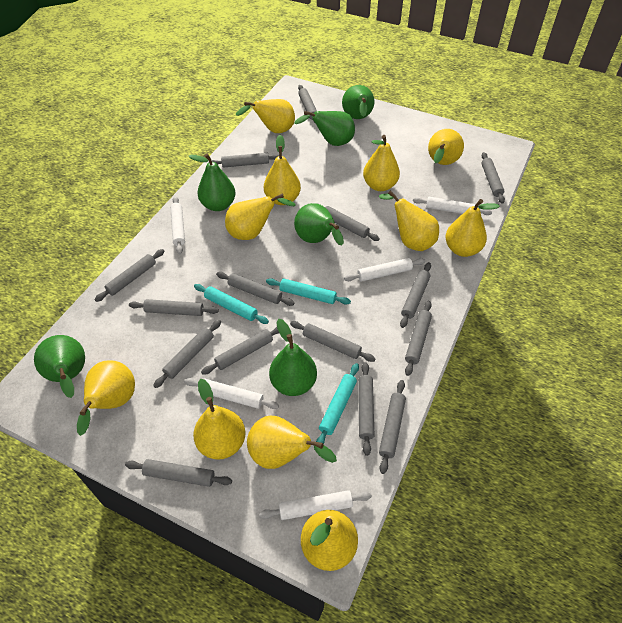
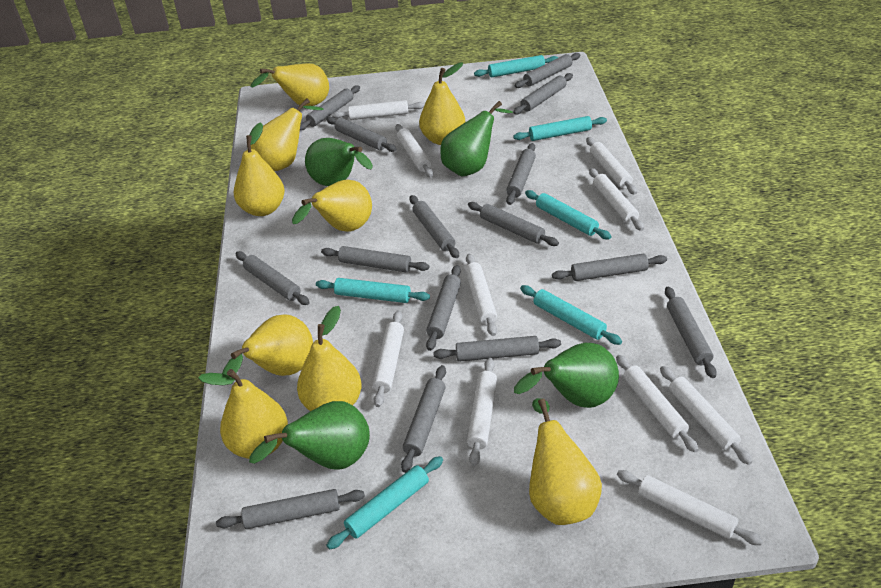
green pear: [34,335,85,398] [188,153,235,211] [269,319,317,396] [294,111,355,146] [294,203,344,245] [342,85,375,119] = 6 -> [249,401,370,469] [305,138,373,186] [440,101,513,176] [514,343,619,408] = 4
turquoise rolling pin: [194,284,269,324] [266,278,351,304] [316,363,359,444] = 3 -> [316,278,430,303] [327,456,443,549] [474,55,558,77] [513,116,607,141] [520,285,622,345] [525,190,611,240] = 6
white rolling pin: [170,196,185,254] [184,378,279,409] [259,490,372,520] [344,258,426,282] [413,197,492,215] = 5 -> [332,100,424,120] [373,311,404,407] [395,124,433,177] [465,254,497,336] [467,358,497,466] [586,137,637,195] [589,168,644,231] [616,355,699,452] [617,470,763,545] [660,366,752,465] = 10
yellow pear: [77,360,135,436] [193,379,245,460] [225,193,296,240] [236,99,295,133] [247,416,337,469] [264,135,301,205] [301,510,358,571] [363,135,400,191] [379,190,439,251] [428,129,464,165] [446,199,500,257] = 11 -> [198,369,288,459] [222,314,313,376] [234,123,285,216] [250,64,329,106] [251,98,324,171] [292,180,372,232] [297,306,362,411] [419,63,465,145] [529,398,602,525] = 9

